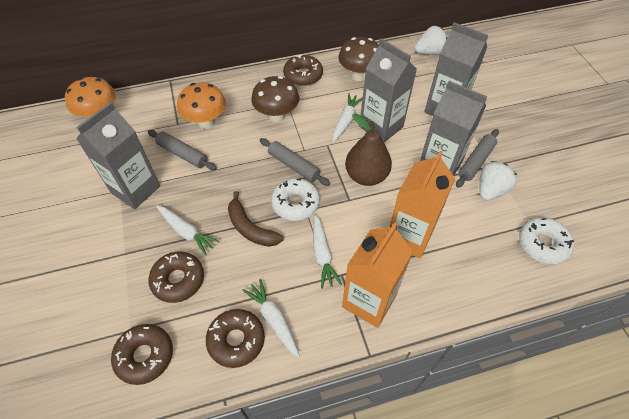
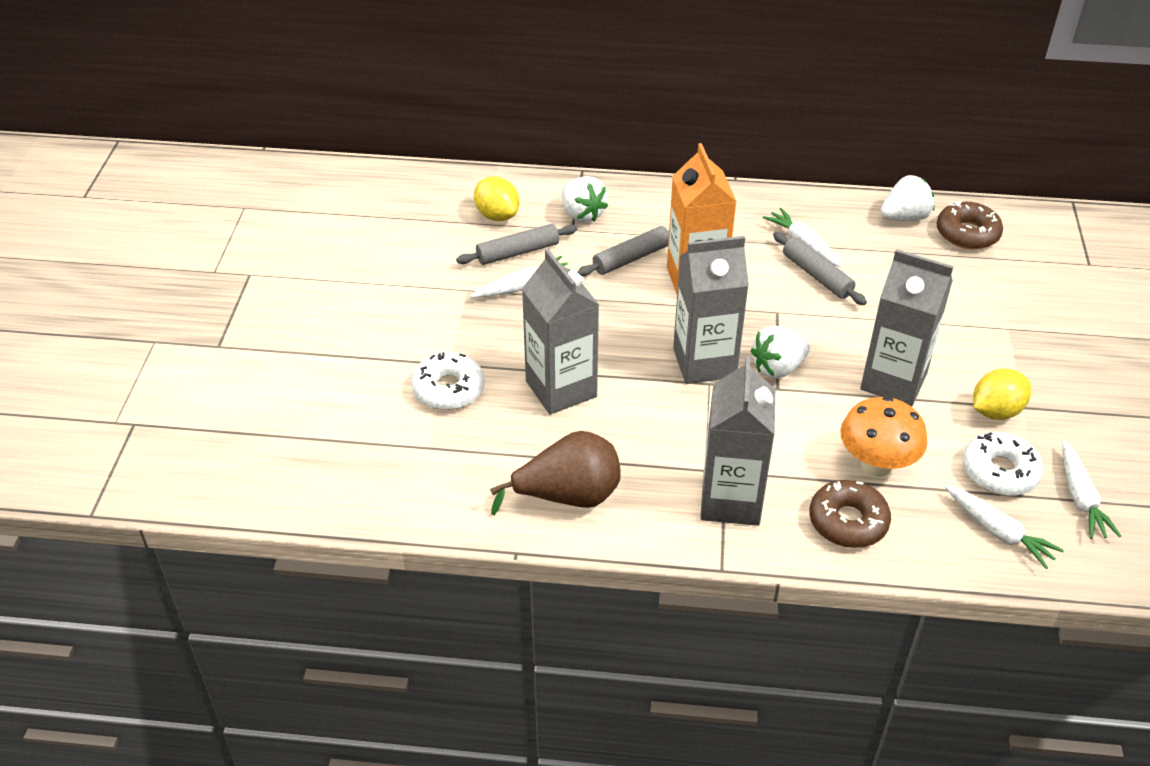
brown banana: [228,191,284,247] = 1 -> none = 0
brown donut: [111,324,173,385] [148,252,204,303] [206,309,265,368] [283,54,323,86] = 4 -> [809,480,891,548] [937,201,1003,250] = 2
brown mushroom: [251,76,299,122] [338,37,379,81] = 2 -> none = 0
orange carton: [342,222,413,328] [389,151,455,258] = 2 -> [667,143,737,294] = 1
orange mushroom: [65,77,116,117] [177,82,226,129] = 2 -> [840,396,927,477] = 1
white strawberry: [414,26,447,55] [479,161,517,201] = 2 -> [562,176,608,223] [751,326,810,379] [880,175,934,221] = 3
yellow lemon: none = 0 -> [474,177,519,221] [973,369,1031,420] = 2

